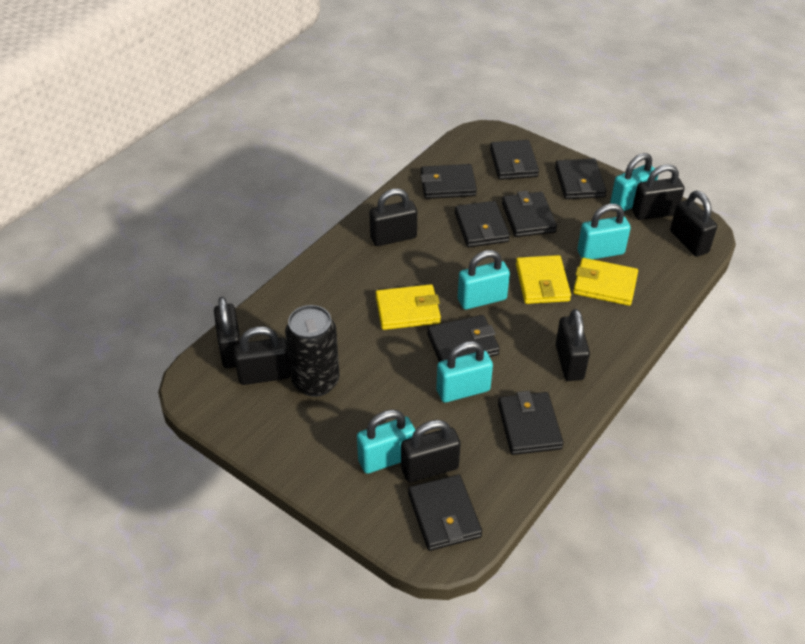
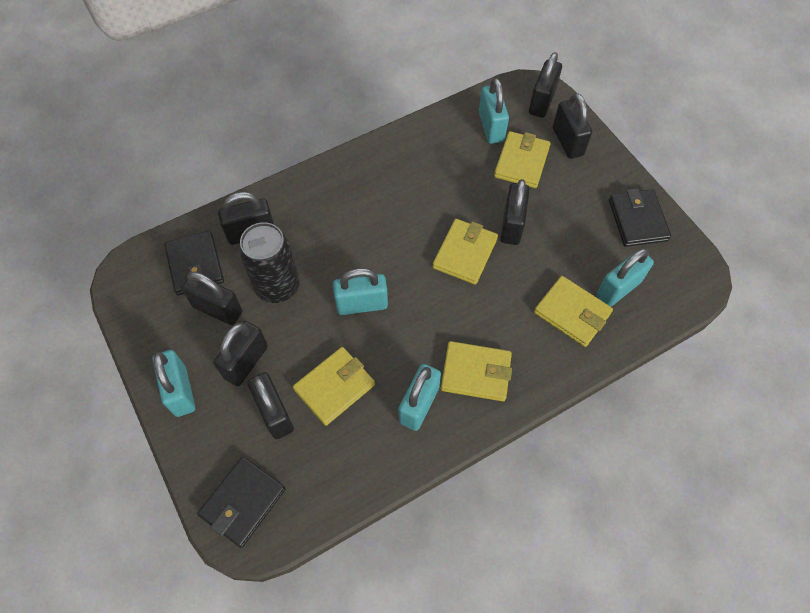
black wallet: [408,475,482,551] [421,164,477,199] [427,315,500,362] [455,201,510,247] [490,140,539,180] [498,391,563,455] [502,191,557,237] [555,159,607,199] = 8 -> [164,230,224,295] [197,457,286,548] [609,188,671,247] = 3
yellow wallet: [376,284,441,330] [516,255,571,304] [573,258,638,306] = 3 -> [293,347,375,426] [433,219,498,285] [441,341,512,401] [494,131,551,188] [534,276,613,347] = 5

